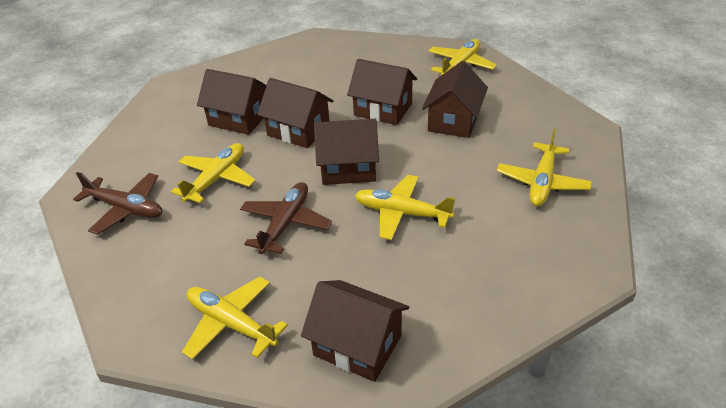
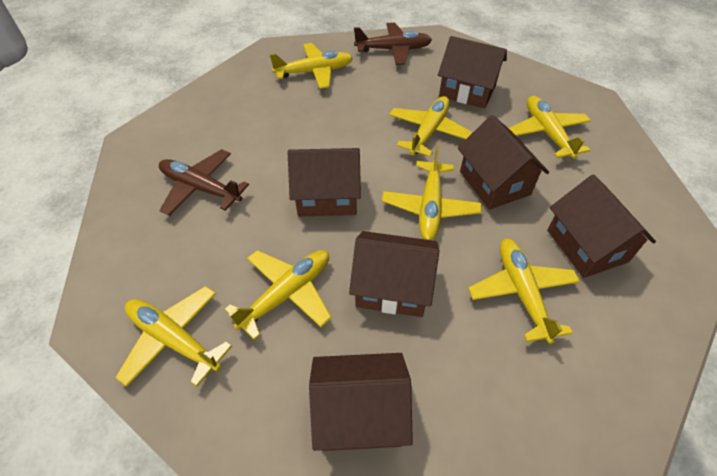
yellow plane: [171,143,256,203] [182,276,288,360] [355,175,455,240] [428,39,497,75] [497,129,592,206] = 5 -> [115,286,232,387] [225,250,332,340] [270,43,353,89] [382,146,482,240] [389,96,473,157] [468,239,580,344] [509,96,591,159] = 7

